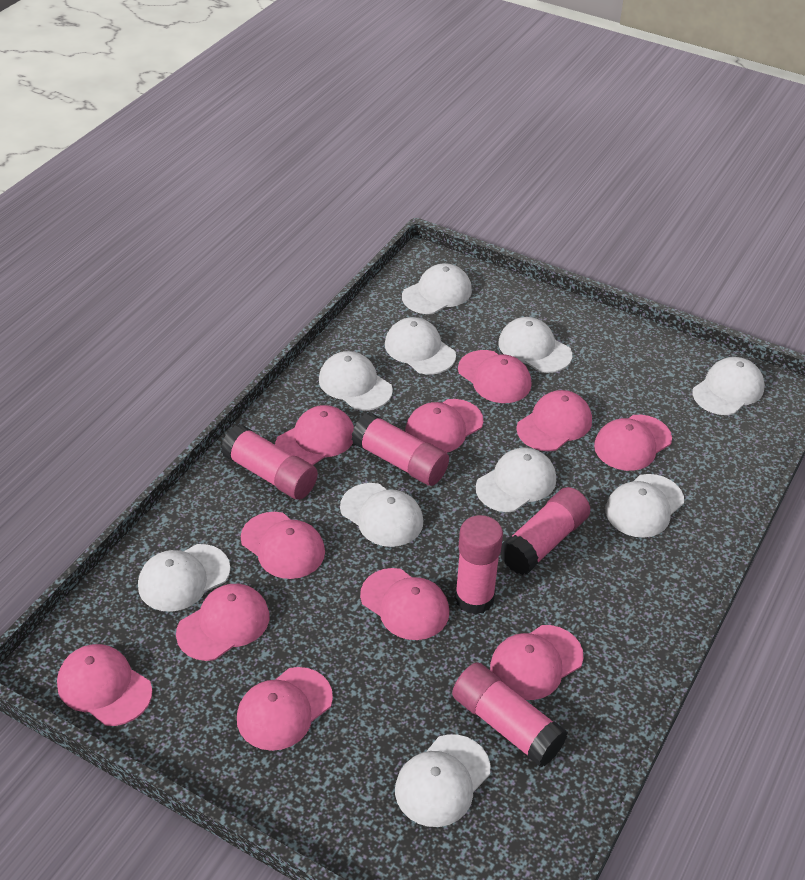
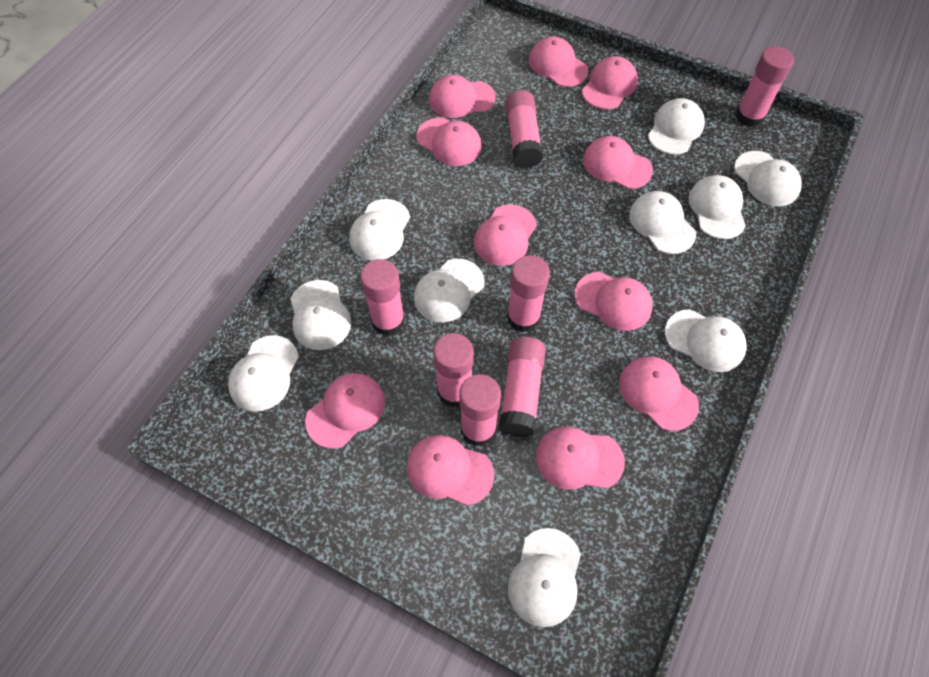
pink glue stick: [221,424,318,500] [351,412,449,486] [452,662,568,767] [455,515,503,615] [500,487,590,575] = 5 -> [360,259,405,336] [433,333,474,407] [459,374,501,446] [499,337,546,437] [505,90,543,169] [507,255,550,332] [736,46,794,127] = 7

